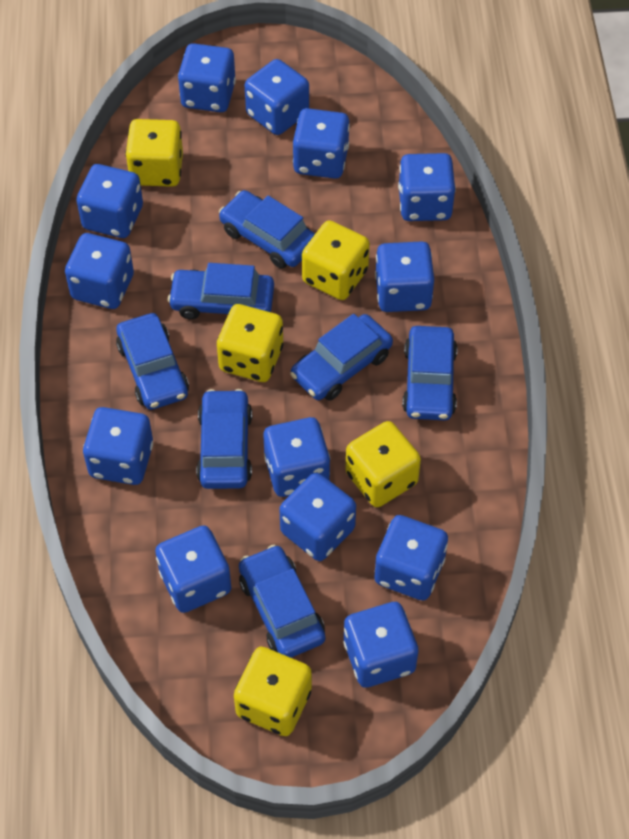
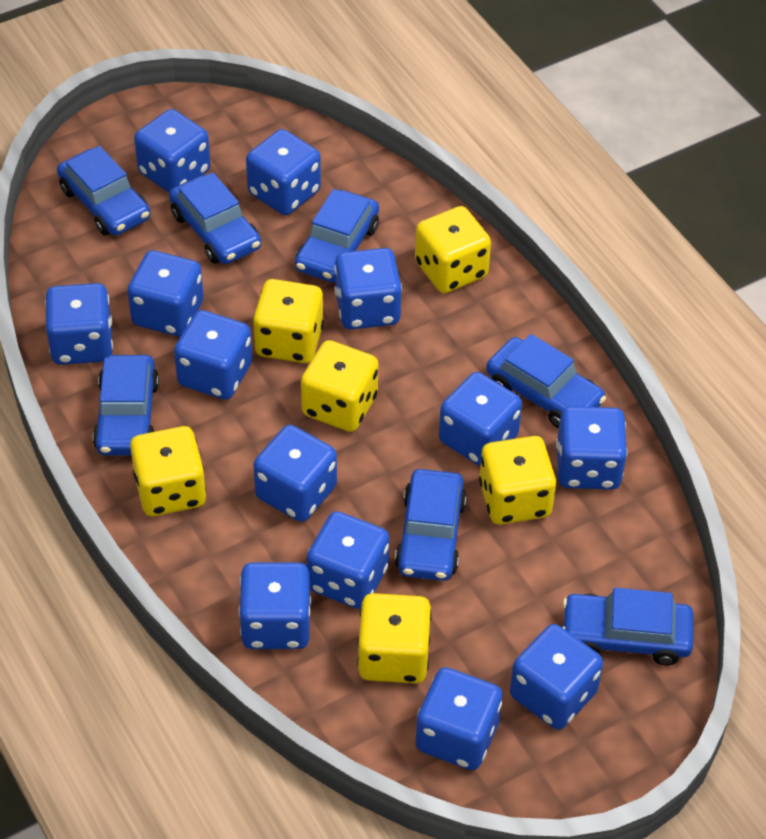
yellow dice: [125,119,183,187] [217,304,283,382] [234,647,312,736] [302,220,370,300] [345,421,421,507] = 5 -> [130,426,206,516] [253,279,324,363] [301,340,378,432] [357,593,432,683] [415,206,491,293] [479,436,556,525] = 6

